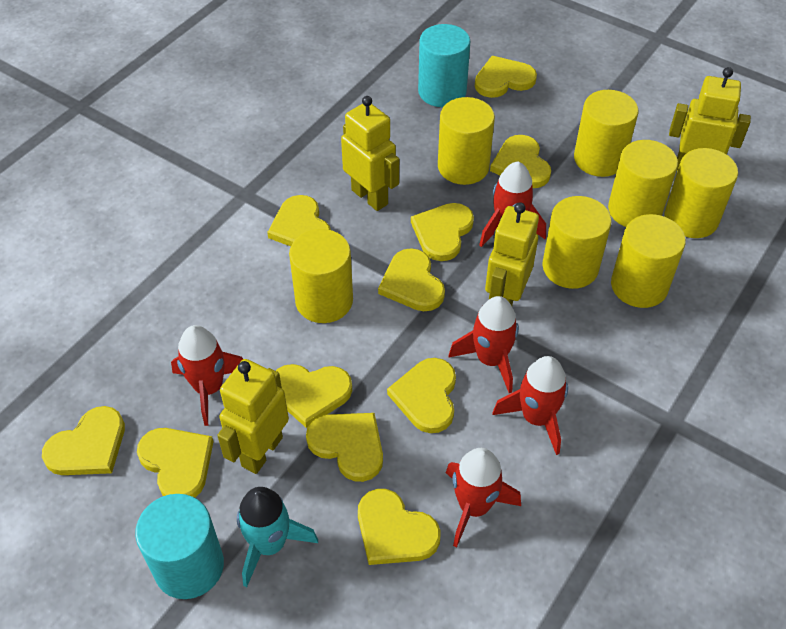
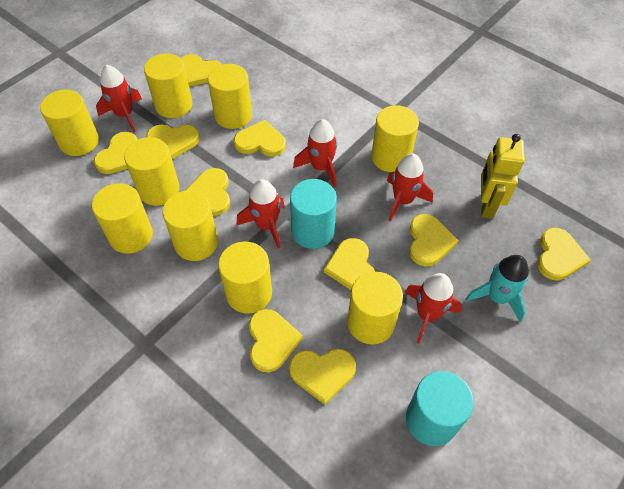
yellow cylinder: [289,229,353,323] [438,97,495,185] [542,196,612,289] [574,90,638,177] [608,140,678,227] [611,214,686,308] [664,148,738,238] = 7 -> [40,90,99,156] [92,183,153,254] [124,137,180,206] [144,54,192,118] [163,191,218,261] [208,64,252,129] [218,242,272,314] [347,272,403,344] [371,105,419,172] = 9
yellow heart: [42,406,125,475] [137,428,214,498] [267,195,331,246] [276,364,352,428] [306,413,383,482] [358,489,441,565] [378,248,445,311] [387,358,456,433] [411,203,474,261] [475,56,537,98] [490,135,551,188] = 11 -> [94,132,138,174] [146,125,200,159] [181,54,222,87] [185,168,230,216] [234,120,286,157] [249,309,303,372] [289,348,356,405] [324,238,375,290] [409,214,459,266] [537,228,591,280] = 10
yellow robot: [217,359,289,474] [341,96,399,211] [485,202,539,306] [669,67,751,171] = 4 -> [481,134,525,219] = 1

